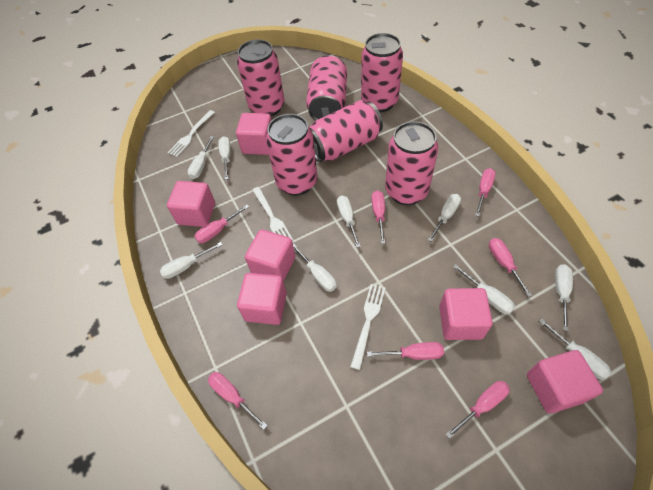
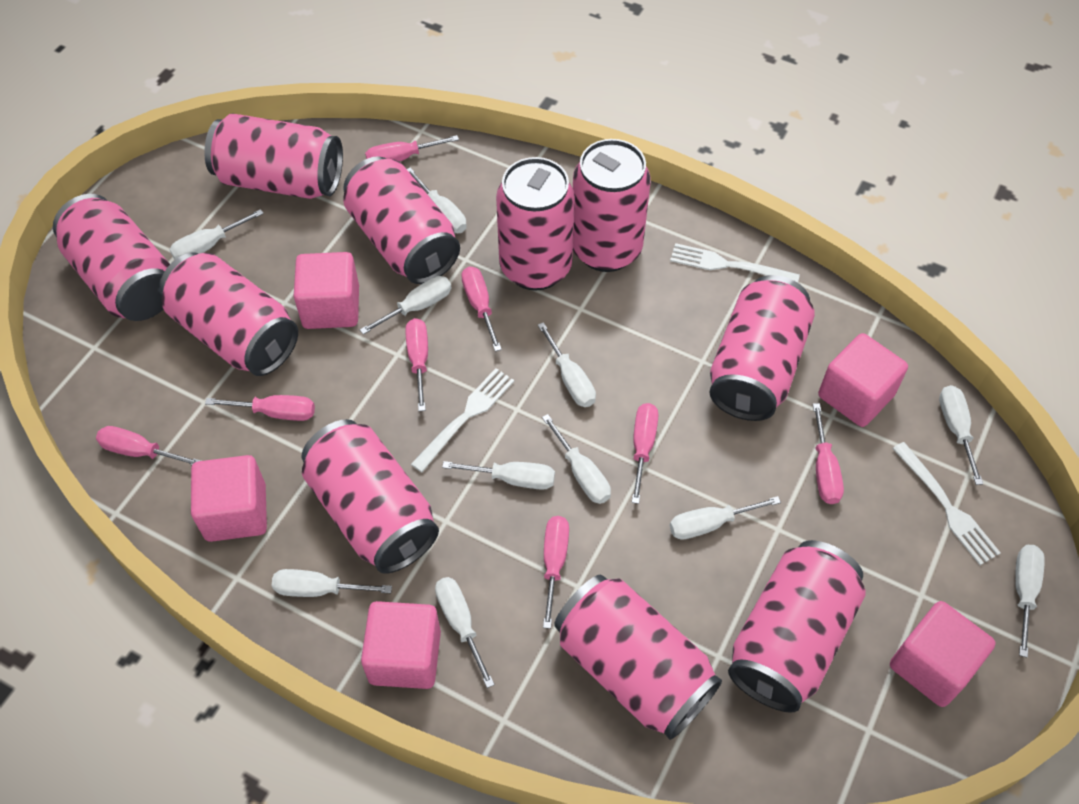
pink can: [237,39,284,116] [266,114,317,196] [306,55,347,121] [309,100,383,162] [361,33,403,112] [385,121,438,205] = 6 -> [53,194,170,321] [159,252,298,376] [204,113,343,199] [302,419,439,574] [343,156,460,284] [496,157,575,291] [554,575,722,740] [573,139,651,272] [709,275,815,421] [728,540,866,713] = 10
pink cube: [167,181,215,227] [236,113,272,155] [237,273,287,325] [245,229,295,282] [439,288,493,340] [527,350,603,414] = 6 -> [191,455,267,542] [294,252,359,329] [361,601,441,689] [818,333,908,427] [890,601,996,707] = 5
pink screwdriver: [194,205,249,243] [208,372,268,430] [367,342,444,360] [372,190,385,244] [445,381,510,439] [475,168,496,217] [489,238,533,297] = 7 -> [96,426,201,465] [205,395,315,421] [365,135,459,162] [406,318,428,411] [461,266,502,352] [543,516,569,629] [632,403,658,504] [813,403,844,504] = 8
white screwdriver: [160,242,222,279] [188,136,214,179] [218,136,231,180] [293,244,337,292] [337,195,361,248] [428,194,461,242] [453,264,515,314] [539,318,611,380] [555,264,573,331] = 9 -> [169,209,264,260] [272,569,392,597] [360,276,451,335] [407,168,467,233] [435,577,495,688] [442,461,555,490] [538,322,596,407] [542,414,611,504] [670,496,781,540] [939,385,983,485] [1015,545,1045,657] = 11

